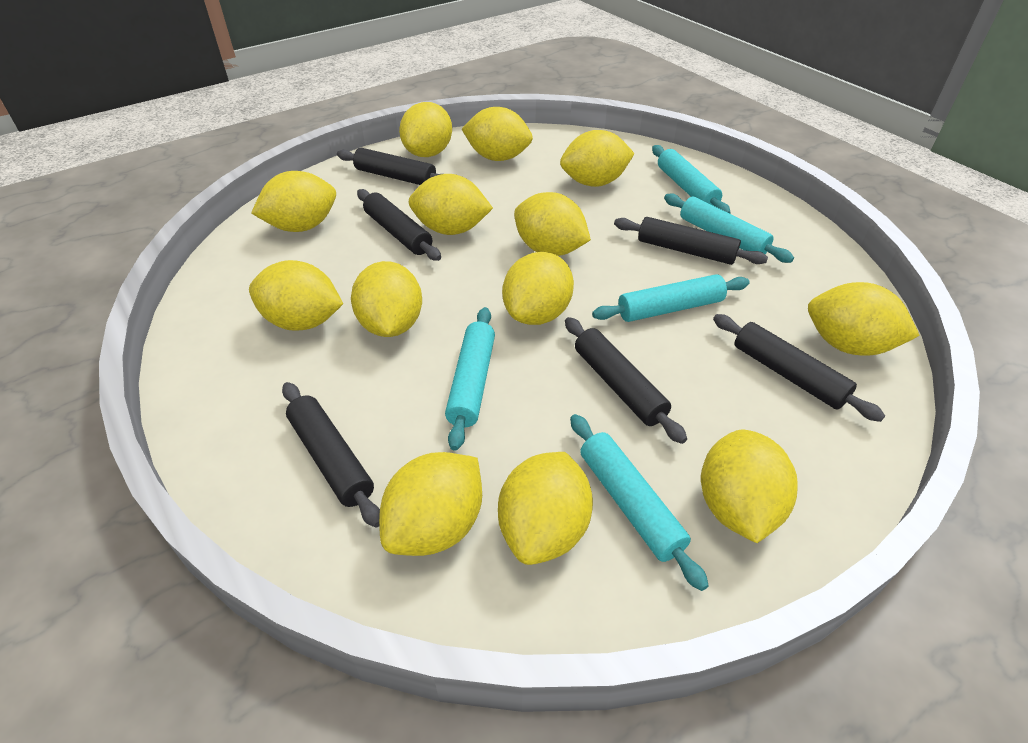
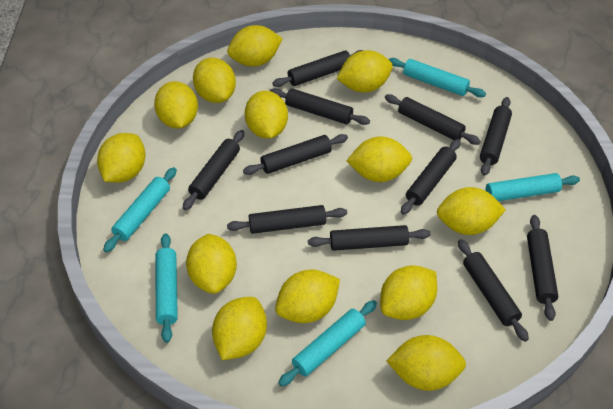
black rolling pin: [282,382,380,528] [337,148,440,185] [357,189,441,261] [565,317,687,444] [614,217,768,265] [713,314,885,422] = 6 -> [183,130,244,210] [227,205,347,234] [243,134,348,175] [270,88,370,125] [272,50,364,87] [308,225,431,251] [385,94,481,145] [401,139,461,215] [458,239,529,342] [480,97,512,176] [527,215,558,321] = 11

